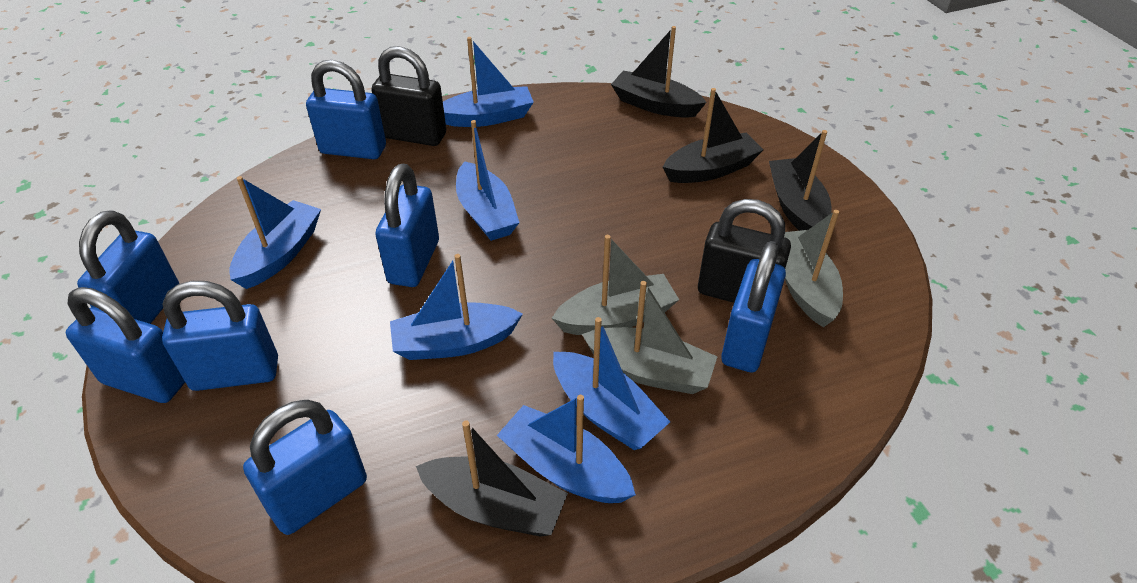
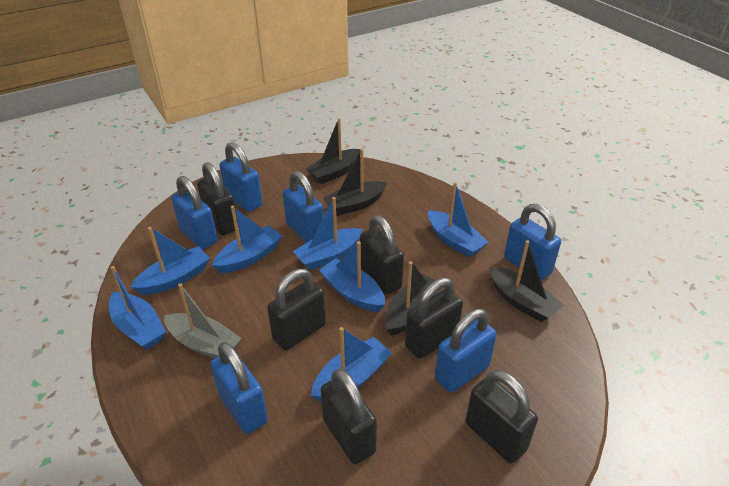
black padlock: [372,46,446,146] [698,199,791,303] = 2 -> [197,162,238,235] [267,269,326,350] [321,369,377,464] [360,215,404,295] [405,278,463,359] [466,370,538,463] = 6
blue boat: [229,176,321,289] [390,254,523,360] [443,37,534,127] [456,120,520,241] [497,395,636,503] [553,317,670,450] = 6 -> [109,266,166,349] [131,227,210,295] [212,206,282,273] [293,197,363,270] [311,327,392,402] [319,241,385,312] [428,182,489,257] = 7
blue padlock: [66,287,185,403] [77,210,179,324] [162,281,278,391] [243,400,367,535] [306,60,386,159] [375,164,439,287] [721,241,786,373] = 7 -> [171,176,218,249] [210,342,268,434] [219,142,263,212] [283,171,324,243] [435,309,497,393] [504,204,561,280] = 6
grey boat: [552,235,679,335] [582,281,718,394] [784,210,843,327] = 3 -> [164,284,242,358] = 1

